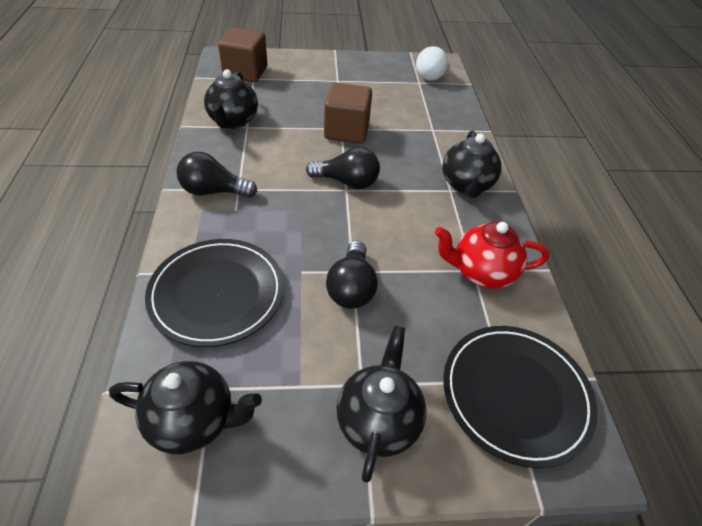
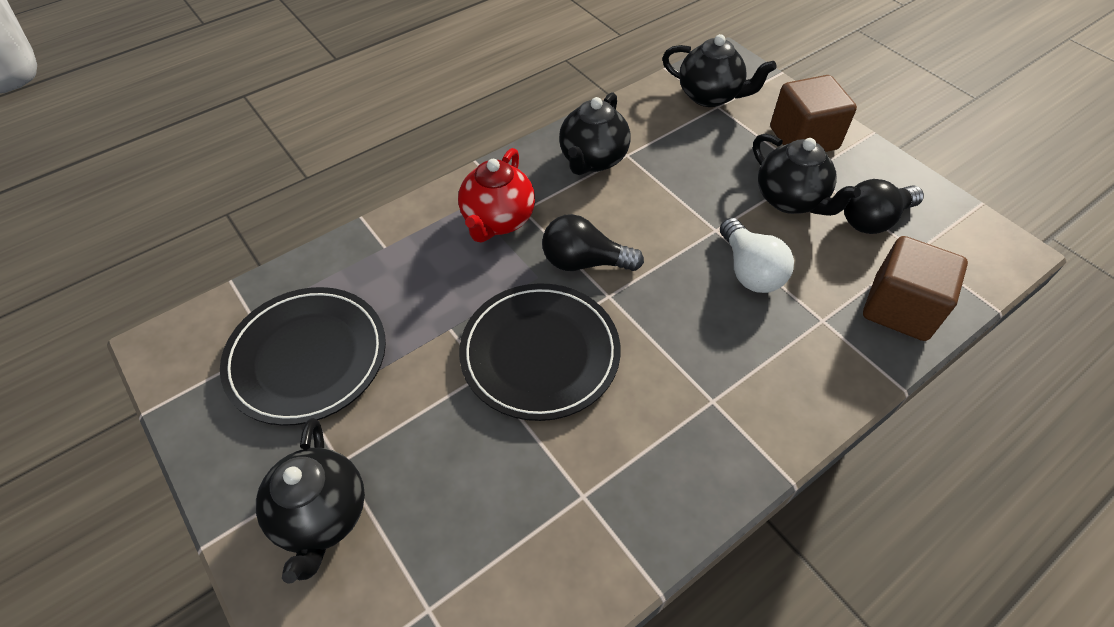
black light bulb: [176,152,257,198] [306,147,380,189] [326,241,378,309] = 3 -> [542,214,644,271] [844,179,924,234] = 2

